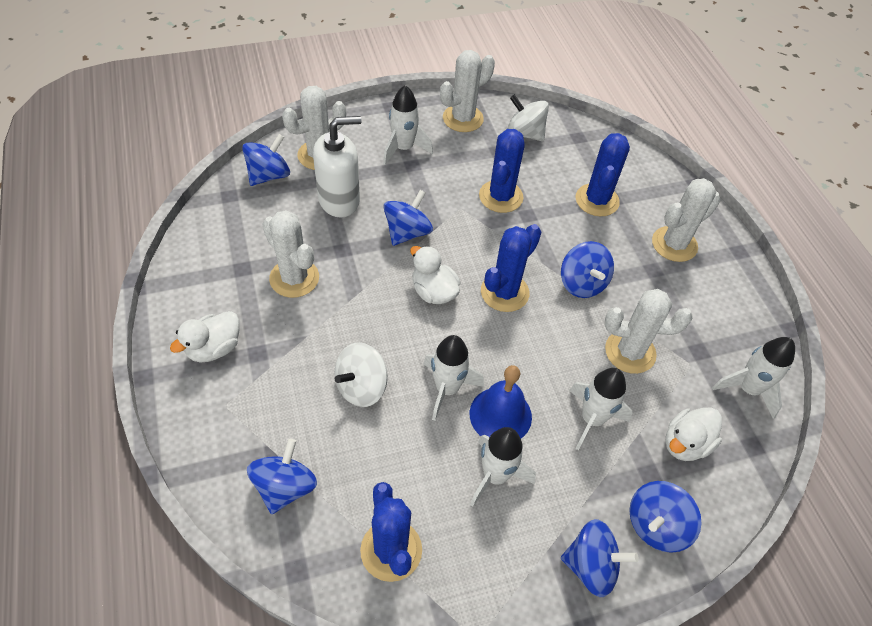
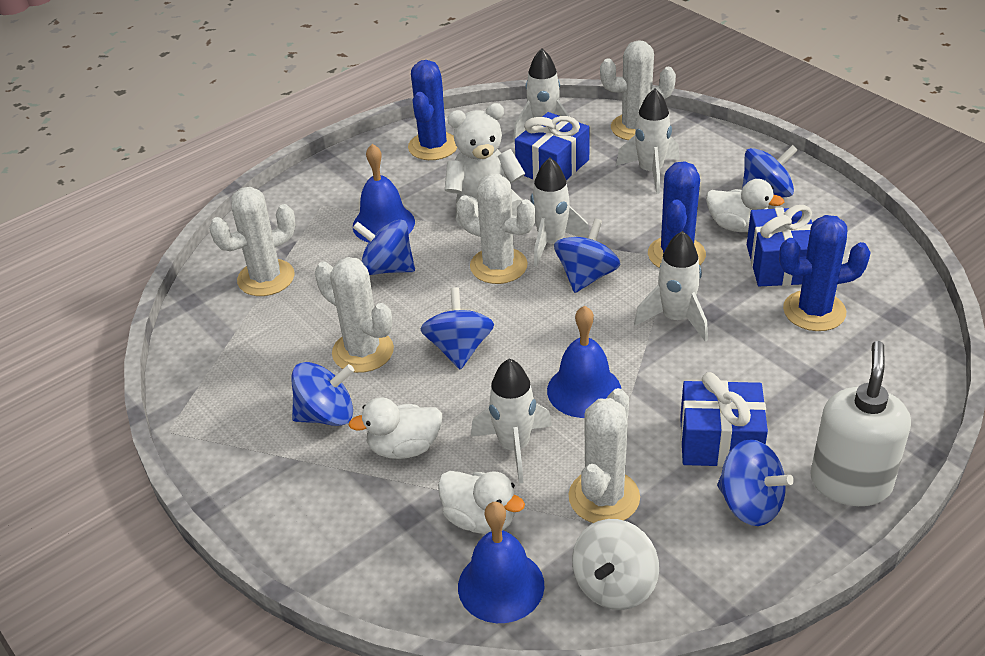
blue bell: [470,365,532,439] = 1 -> [353,144,415,242] [458,501,544,623] [547,306,621,418] = 3
blue cactus: [360,482,422,582] [479,129,525,213] [481,224,541,312] [576,133,630,216] = 4 -> [408,60,457,160] [648,161,706,268] [779,215,871,331] = 3
blue gift: none = 0 -> [515,112,590,180] [680,372,768,467] [747,205,812,286] = 3
white spinning top: [335,342,388,407] [507,94,549,141] = 2 -> [572,519,659,610] = 1
white teddy bear: none = 0 -> [445,103,525,226] = 1

